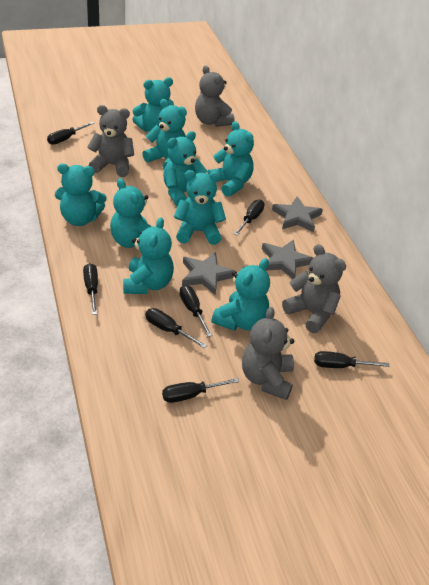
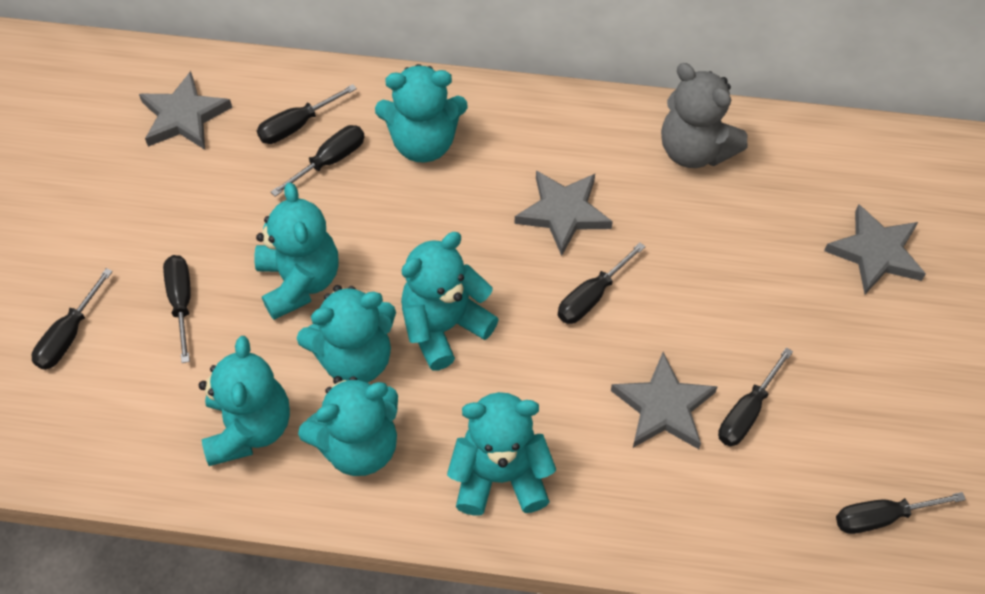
grey star: [182,252,235,296] [262,239,313,279] [272,196,323,232] = 3 -> [139,71,232,150] [515,170,613,256] [611,352,718,449] [824,204,926,294] = 4
grey teddy bear: [88,105,134,177] [195,65,235,127] [242,307,294,400] [282,244,346,333] = 4 -> [661,63,748,168] = 1
turquoise teddy bear: [55,164,107,226] [110,178,152,248] [123,217,174,294] [132,77,174,132] [142,99,187,169] [163,131,208,207] [174,170,226,245] [207,121,254,197] [211,258,270,331] = 9 -> [199,336,290,466] [254,182,339,320] [297,285,396,383] [298,376,398,476] [375,64,468,163] [401,232,499,371] [447,392,556,516] = 7

